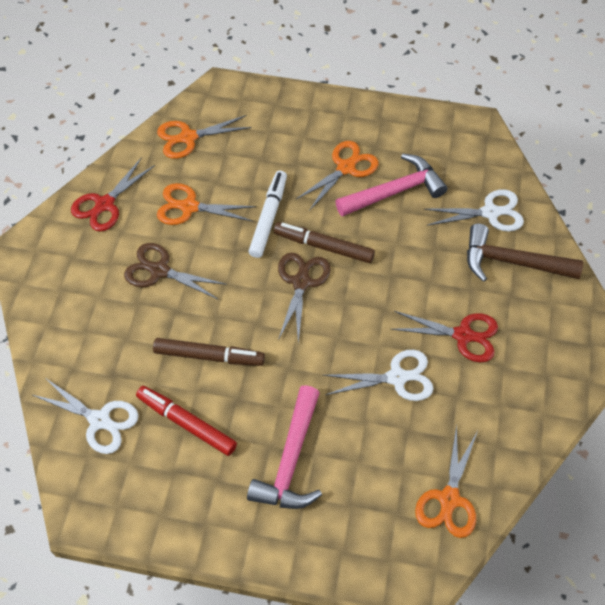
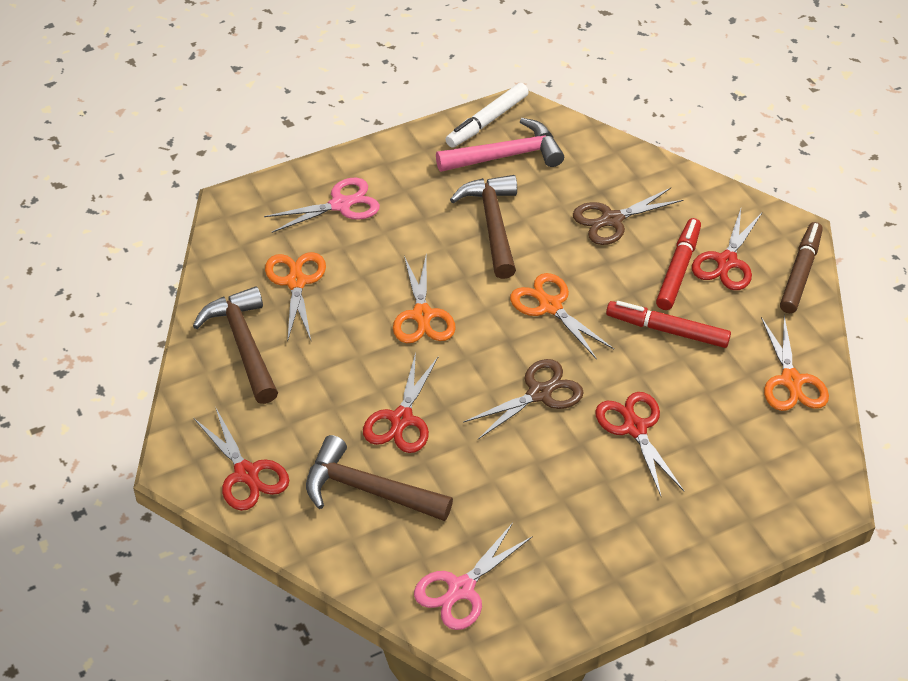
brown hammer: [467,224,583,282] = 1 -> [193,286,278,404] [306,435,453,521] [450,175,517,279] = 3
brown marker: [153,338,265,366] [274,222,375,263] = 2 -> [780,222,823,313] = 1
pink hammer: [247,385,322,509] [335,154,447,217] = 2 -> [436,118,564,172] = 1
pink scissors: none = 0 -> [264,178,380,233] [414,523,533,630] = 2
red marker: [136,386,237,456] = 1 -> [606,301,731,348] [656,218,701,310] = 2
red scissors: [71,157,155,232] [391,311,498,362] = 2 -> [194,408,289,511] [363,353,439,453] [595,392,684,496] [692,209,762,290] = 4
white scissors: [33,377,139,454] [323,350,434,401] [424,189,524,231] = 3 -> none = 0

